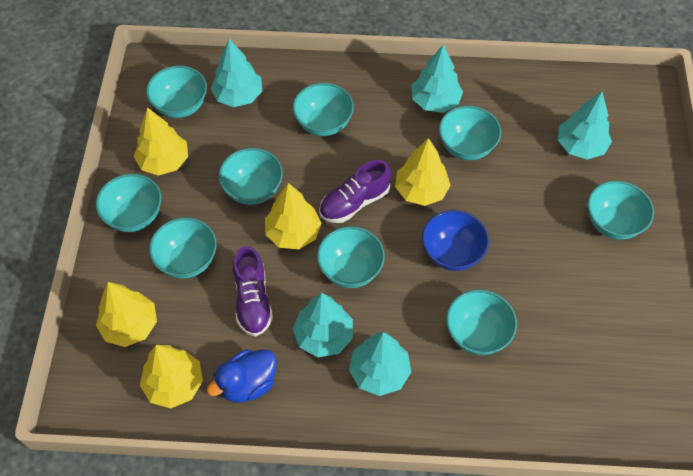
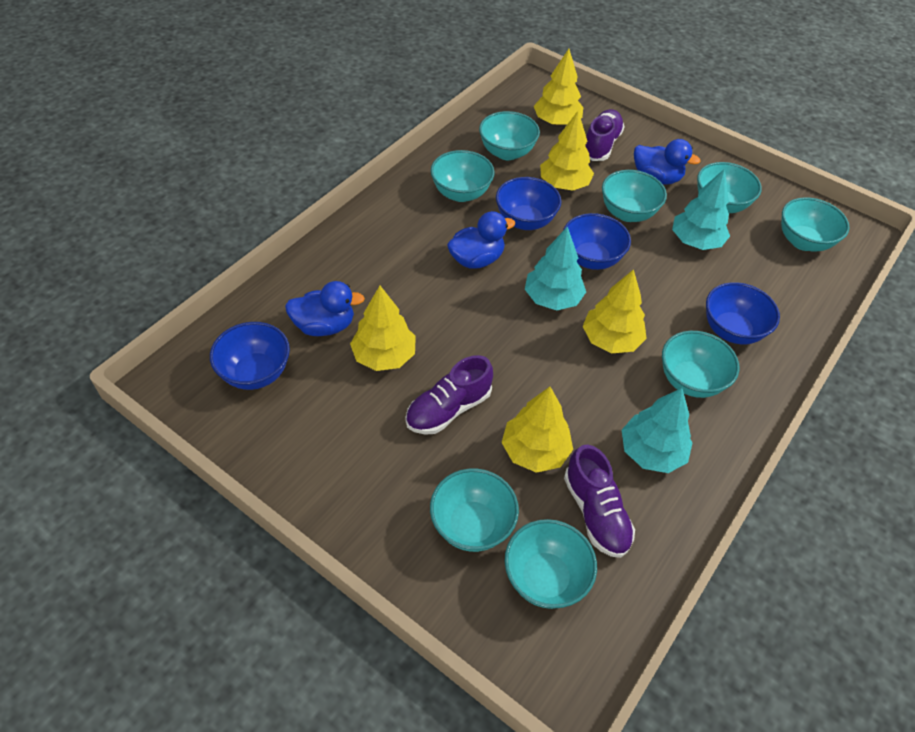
blue bowl: [422,210,489,271] = 1 -> [210,322,290,390] [496,177,561,230] [563,213,631,270] [706,282,780,344] = 4
blue duck: [207,350,277,402] = 1 -> [285,281,365,336] [447,211,515,269] [634,139,701,185] = 3
purple shoe: [233,246,273,337] [319,160,391,223] = 2 -> [405,355,493,435] [564,445,635,558] [585,109,625,161] = 3
turquoise bowl: [96,174,161,232] [146,65,207,118] [149,217,217,279] [219,148,283,205] [293,83,354,136] [317,226,385,288] [439,106,501,160] [446,290,517,355] [587,181,654,240] = 9 -> [430,468,519,552] [431,150,495,202] [479,111,540,160] [504,519,597,609] [602,170,667,222] [662,331,739,398] [697,162,762,213] [781,197,850,252] = 8
turquoise tree: [211,39,262,107] [293,293,353,357] [349,332,411,396] [412,45,463,113] [558,92,612,160] = 5 -> [525,226,586,310] [622,388,693,473] [672,169,730,250] = 3

